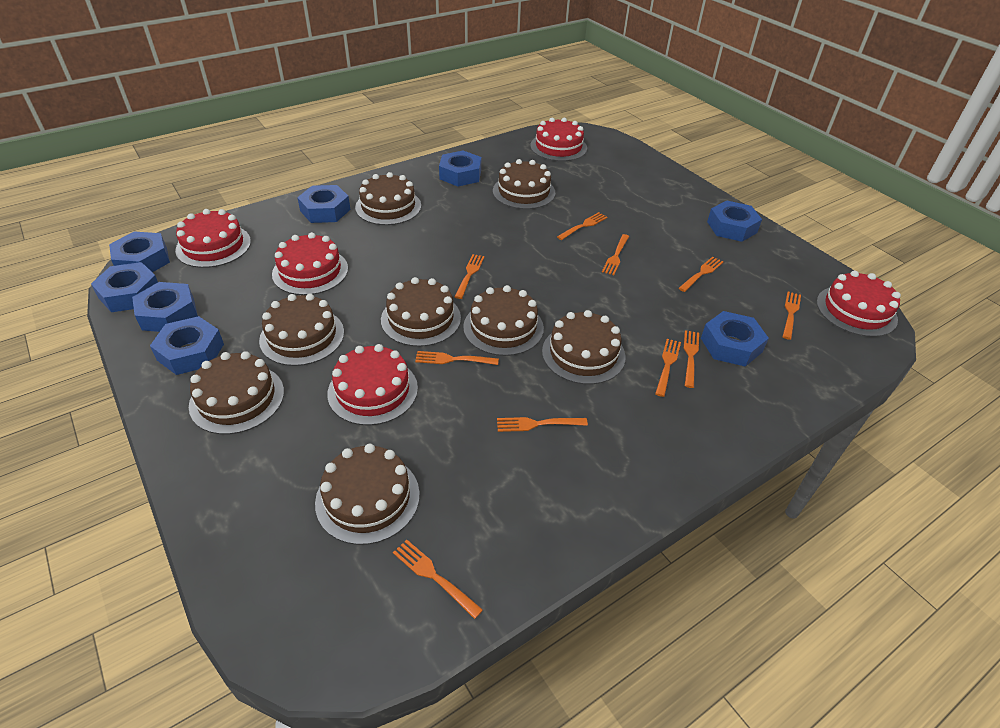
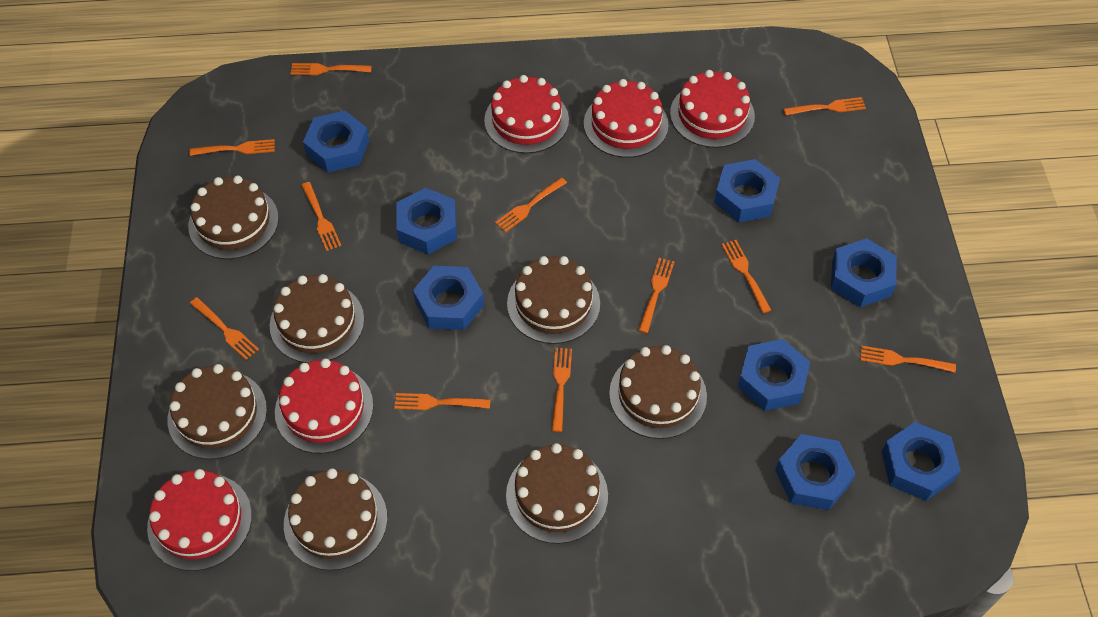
brown cake: [189,351,284,434] [259,294,344,366] [315,444,420,545] [355,172,421,225] [381,277,461,347] [463,285,544,356] [493,159,556,209] [542,310,626,385] = 8 -> [168,364,267,459] [188,175,279,259] [270,274,364,363] [284,469,387,570] [506,443,608,544] [507,256,600,344] [609,345,707,439] = 7
orange fork: [393,540,483,619] [415,351,499,365] [455,254,485,299] [497,417,588,432] [557,212,608,240] [602,234,629,275] [655,339,681,397] [679,257,723,292] [684,330,699,388] [783,292,801,340] = 10 -> [189,139,275,156] [190,297,259,360] [291,63,372,75] [301,182,341,251] [394,393,490,410] [495,177,567,233] [552,348,572,432] [638,258,674,333] [722,240,771,313] [784,97,866,116] [860,346,956,372] = 11

